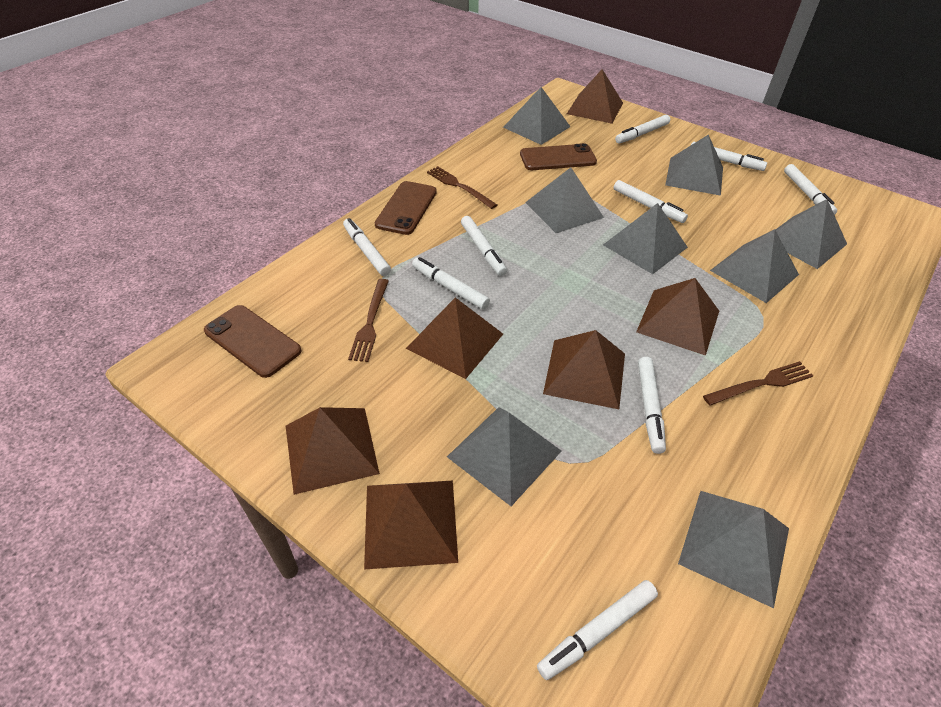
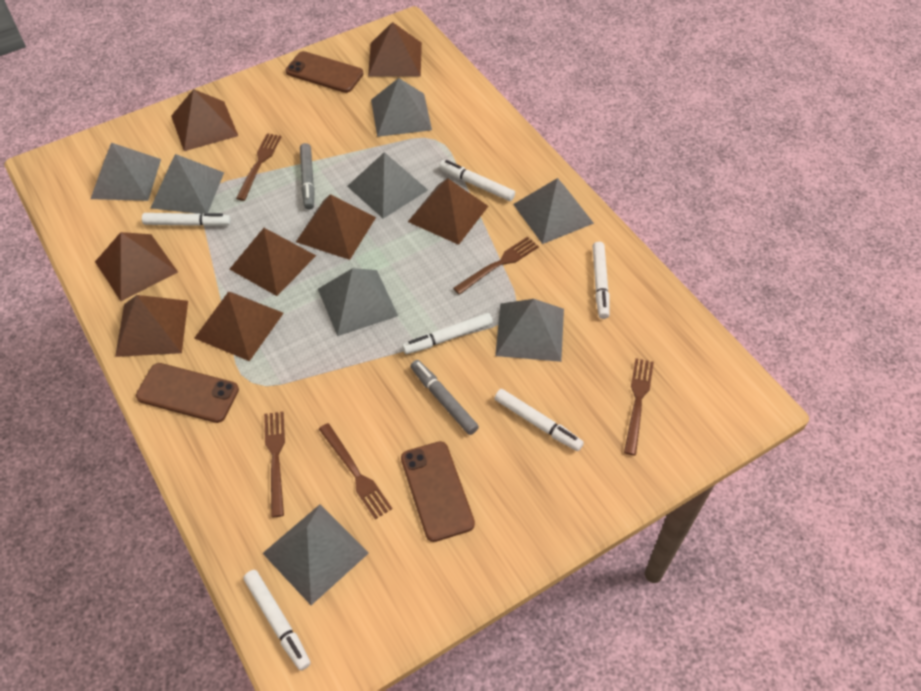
brown fork: [348,279,389,362] [427,166,497,209] [703,361,814,406] = 3 -> [236,133,281,201] [264,412,285,517] [319,423,392,519] [453,237,539,295] [624,358,654,456] = 5
brown pyramid: [286,407,380,495] [364,480,458,569] [406,297,503,379] [543,330,625,409] [567,69,623,124] [636,278,719,356] = 6 -> [95,232,178,301] [115,295,188,357] [171,89,238,151] [194,292,284,361] [230,228,316,296] [296,194,376,260] [368,22,422,76] [408,178,488,245] = 8
grey marker: none = 0 -> [300,143,315,210] [410,360,479,435] = 2
white marker: [343,218,391,276] [412,257,490,309] [461,216,507,276] [537,580,658,680] [614,180,688,223] [615,115,670,143] [638,357,666,454] [691,142,767,171] [784,164,837,215] = 9 -> [142,213,231,227] [243,570,311,671] [402,313,493,354] [439,160,515,201] [494,389,584,451] [592,242,610,319] = 6

